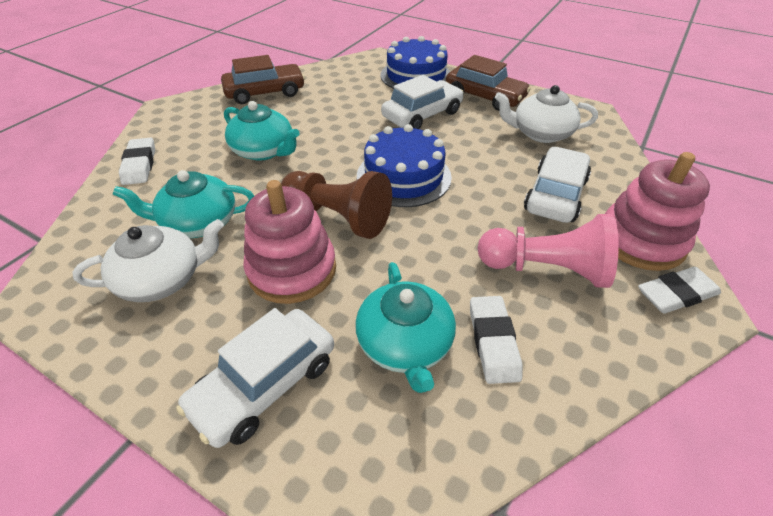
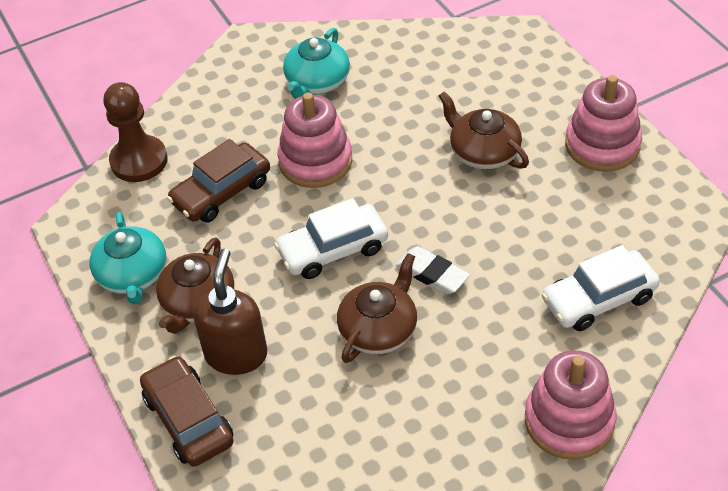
blue cake: [357,124,452,207] [381,36,450,89] = 2 -> none = 0
brown soap dispenser: none = 0 -> [193,249,267,375] = 1
brown teapot: none = 0 -> [156,237,235,334] [337,253,417,363] [439,91,529,170] = 3
pink pawn: [478,214,619,288] = 1 -> none = 0
pink stacking toy: [243,180,336,304] [605,152,710,271] = 2 -> [278,93,352,188] [525,350,617,460] [565,75,642,172] = 3
turquoise teapot: [113,170,254,238] [224,101,300,161] [355,262,456,393] = 3 -> [90,212,166,304] [283,28,350,99] = 2
white car: [176,308,334,448] [381,75,464,129] [524,147,591,223] = 3 -> [274,198,388,279] [541,245,660,331] = 2
white eraser: [119,138,155,185] [470,296,522,384] [638,267,721,314] = 3 -> [396,246,470,294] = 1
white teapot: [72,219,224,302] [495,85,598,143] = 2 -> none = 0

